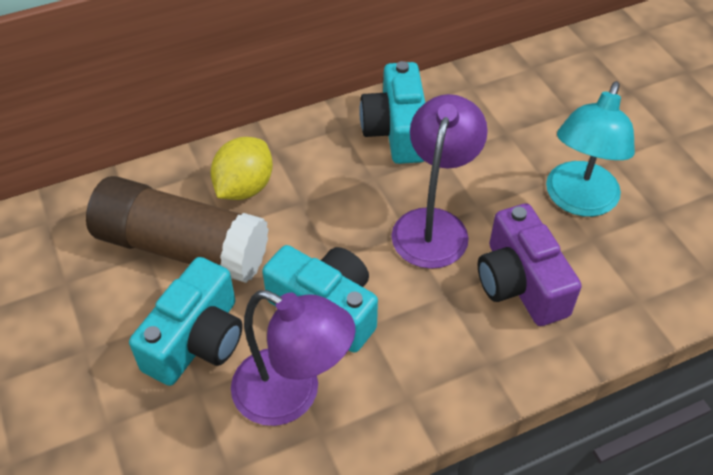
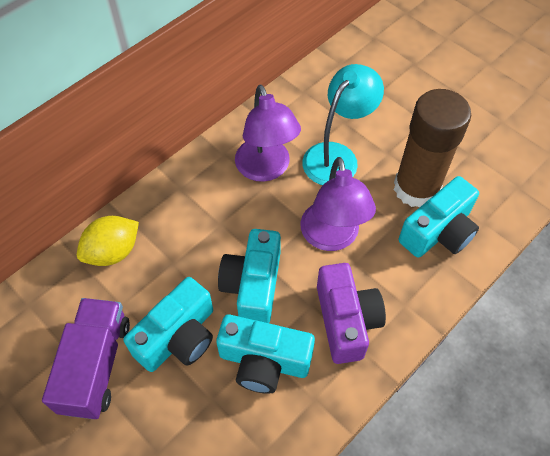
purple truck: none = 0 -> [42,298,130,419] = 1
turquoise camera: [129,257,243,386] [262,245,378,353] [359,61,425,164] = 3 -> [124,277,213,372] [216,314,315,394] [218,229,281,323] [399,176,479,258] = 4

